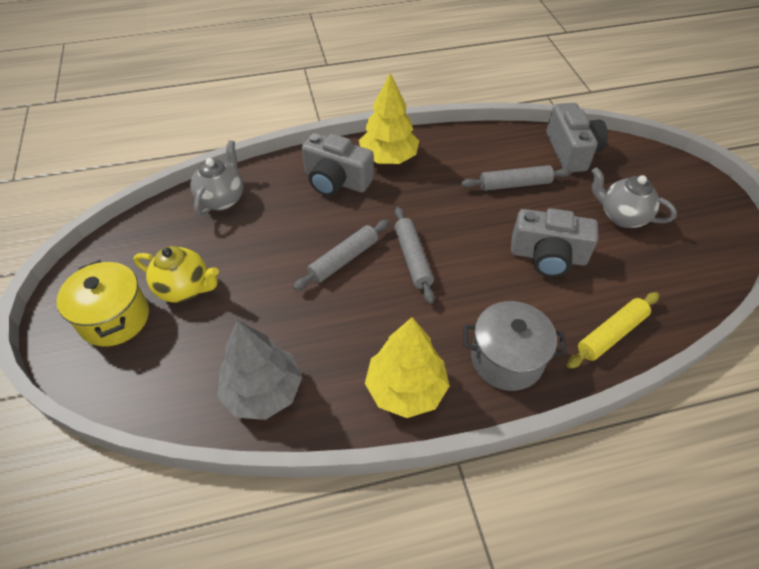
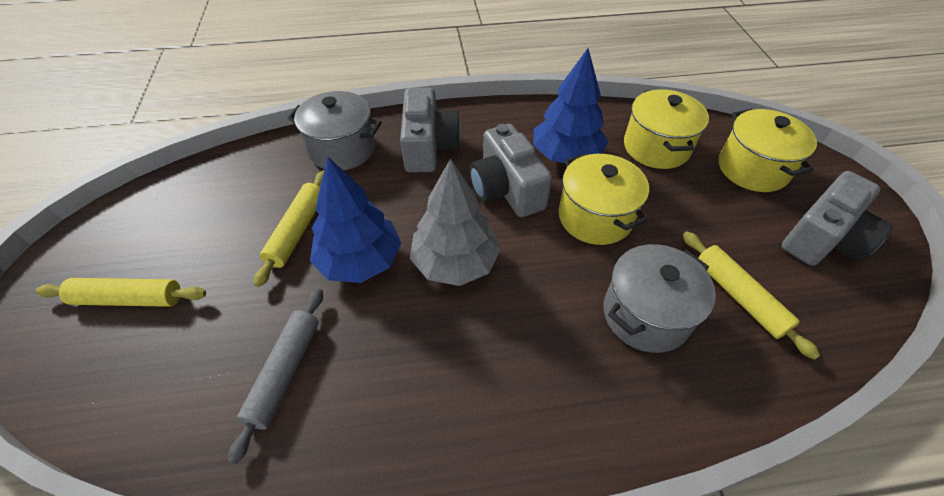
blue tree: none = 0 -> [310,157,401,283] [533,48,608,163] = 2
grey pot: [463,301,567,391] = 1 -> [287,91,382,170] [603,244,716,353] = 2
grey rolling pin: [293,219,390,291] [394,207,435,304] [461,165,572,191] = 3 -> [228,288,323,464] = 1
grey teapot: [190,140,243,216] [591,167,677,228] = 2 -> none = 0
yellow pot: [56,260,149,347] = 1 -> [558,153,649,245] [624,89,709,169] [718,109,817,192] = 3
yellow rolling pin: [567,292,659,369] = 1 -> [36,278,206,307] [254,170,324,287] [683,231,820,360] = 3
yellow teapot: [133,246,219,302] = 1 -> none = 0
yellow tree: [359,73,419,164] [365,317,450,418] = 2 -> none = 0

